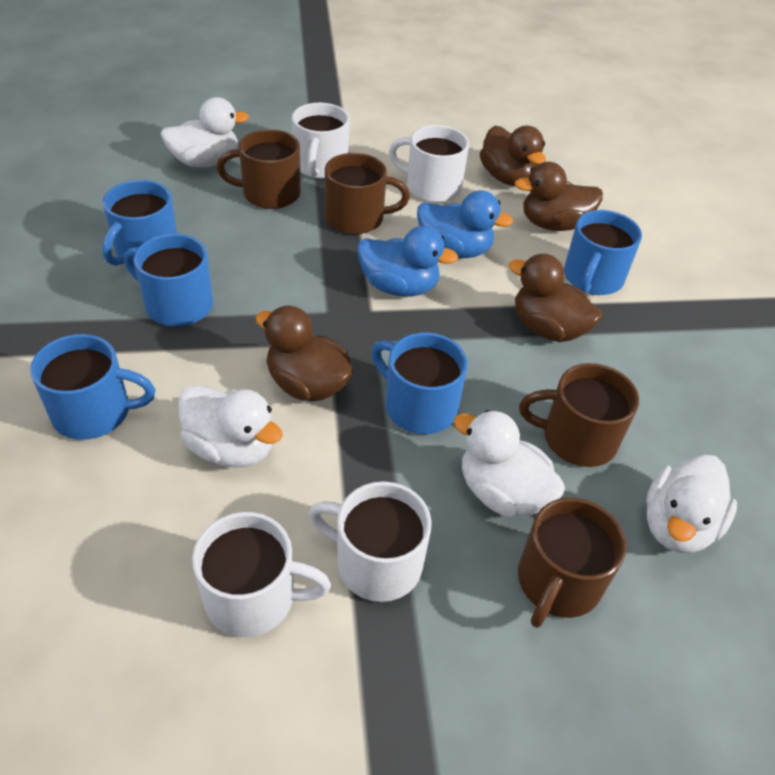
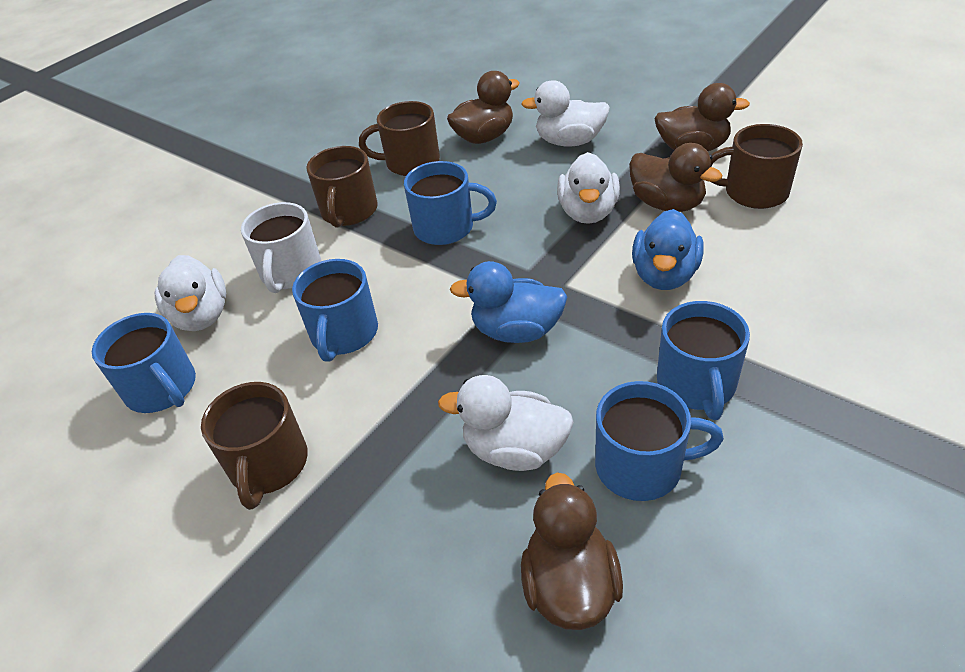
white mug: [192,512,331,637] [292,103,350,179] [309,481,432,602] [389,125,469,203] = 4 -> [241,202,321,293] = 1

